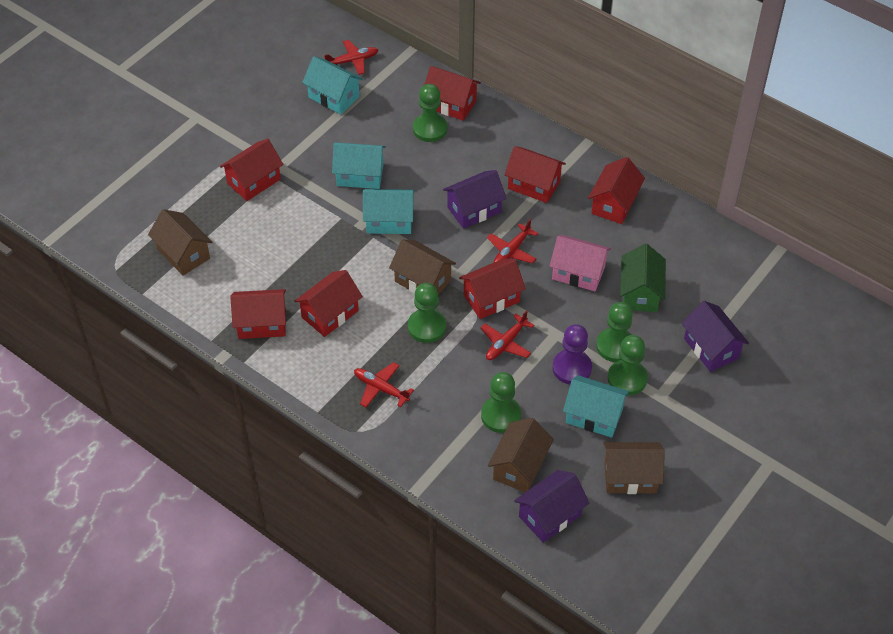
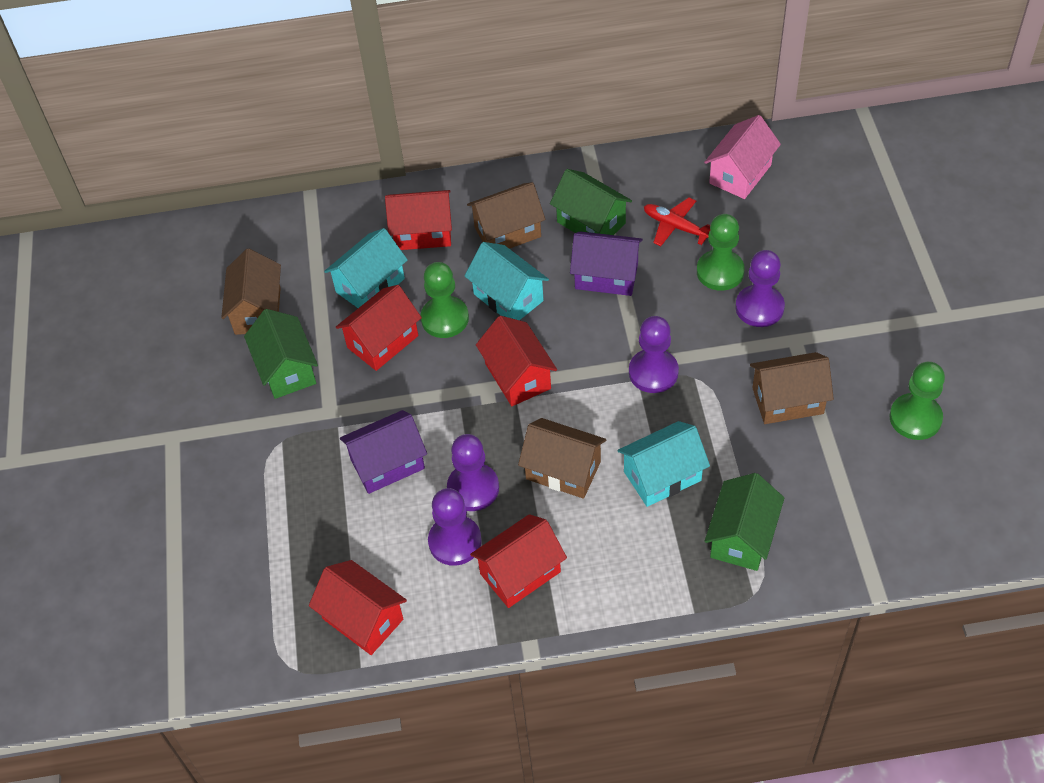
green house: [620,244,666,312] = 1 -> [244,309,318,399] [550,169,632,235] [704,473,784,571] = 3
green pawn: [408,283,446,343] [413,84,447,142] [481,372,521,433] [596,302,633,362] [608,335,648,395] = 5 -> [421,262,469,338] [697,214,745,291] [890,362,945,440] = 3
purple house: [443,170,507,229] [514,470,589,543] [681,301,749,372] = 3 -> [340,410,427,494] [570,231,643,296] = 2
purple pawn: [552,324,592,384] = 1 -> [428,488,482,566] [447,434,499,511] [629,316,679,393] [736,250,785,327] = 4
red house: [220,138,283,201] [230,289,286,339] [294,270,363,337] [425,66,481,121] [459,259,526,319] [504,146,566,203] [588,157,645,224] = 7 -> [309,560,407,655] [336,285,422,371] [385,190,452,250] [470,514,567,608] [476,316,557,406] = 5
red plane: [324,40,378,75] [354,362,414,407] [481,310,534,360] [487,219,538,264] = 4 -> [644,198,710,246] = 1
turquoise house: [302,56,363,114] [332,143,386,189] [363,189,414,234] [563,375,629,438] = 4 -> [324,228,408,308] [465,242,549,320] [618,421,710,507] = 3

